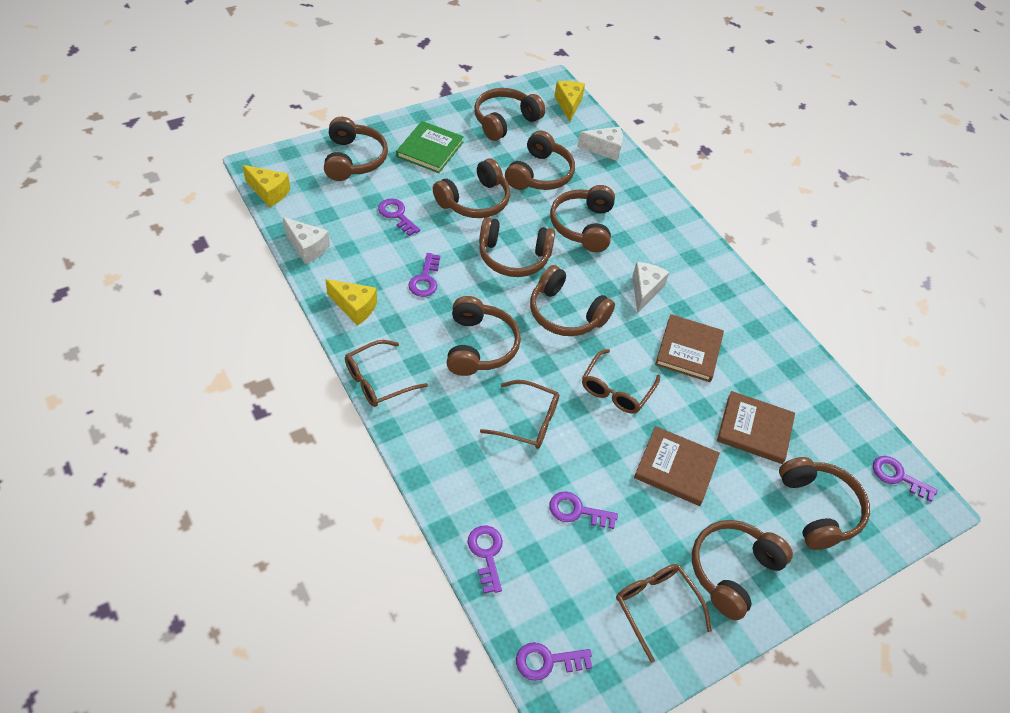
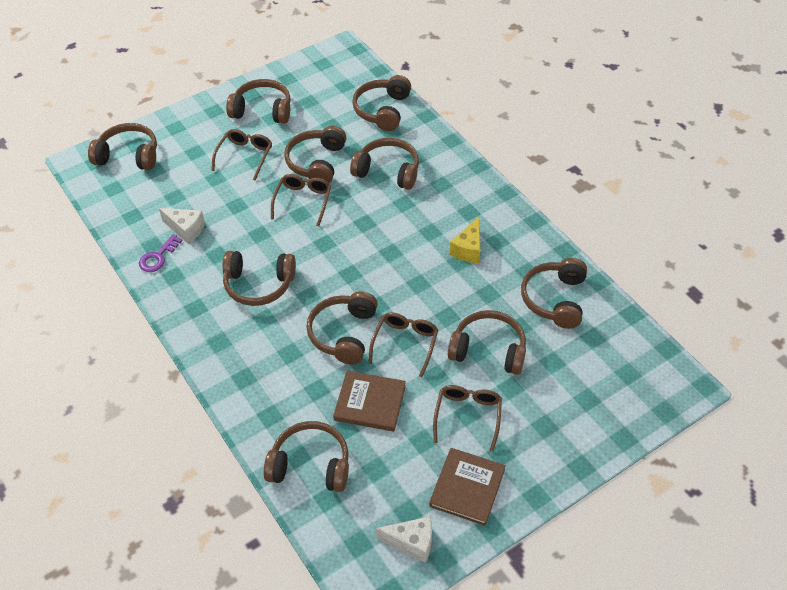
brown book: [634,426,720,506] [655,314,724,382] [717,391,795,464] = 3 -> [333,371,406,432] [429,448,506,526] = 2
green book: [396,121,464,173] = 1 -> none = 0
purple key: [378,198,420,236] [408,253,440,297] [468,526,503,593] [516,642,592,681] [549,491,618,529] [873,456,938,502] = 6 -> [139,234,183,272] = 1
white cheese: [283,217,330,264] [577,127,623,161] [632,262,669,313] = 3 -> [159,208,205,244] [376,516,432,563] = 2
yellow cheese: [242,165,290,207] [325,279,377,326] [554,81,585,122] = 3 -> [450,217,480,263] = 1

